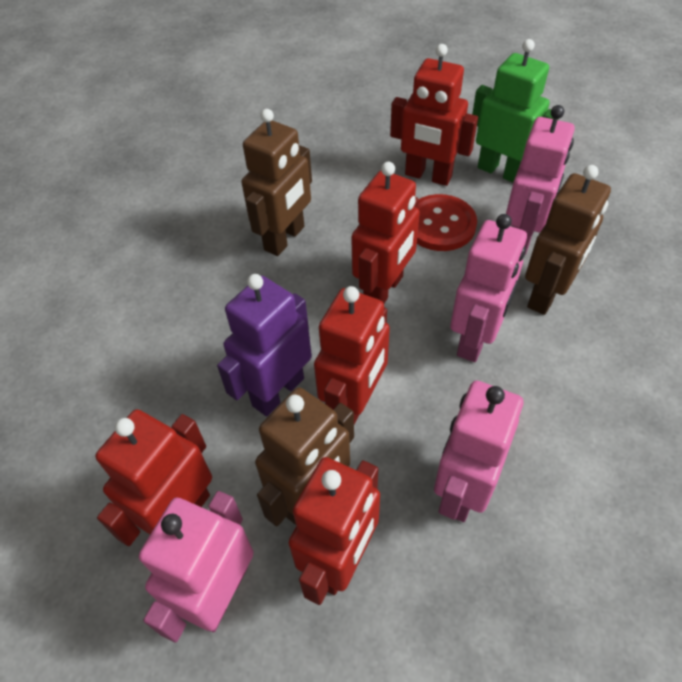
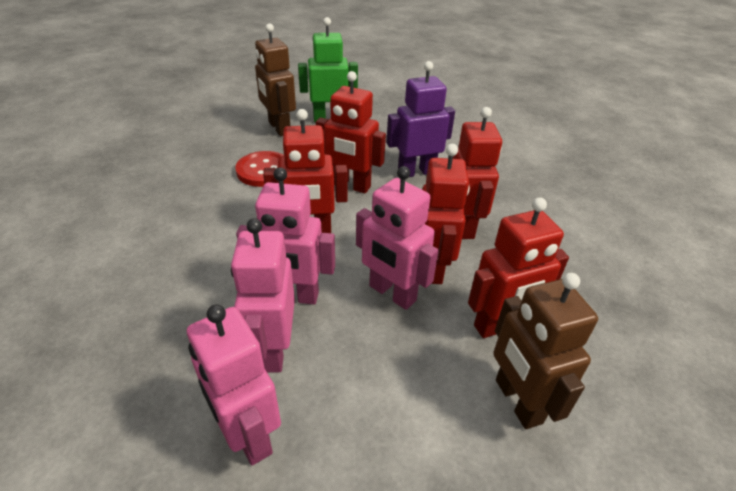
brown robot: [241,109,312,256] [255,387,354,526] [525,165,611,315] = 3 -> [255,23,296,136] [493,273,598,429] = 2

